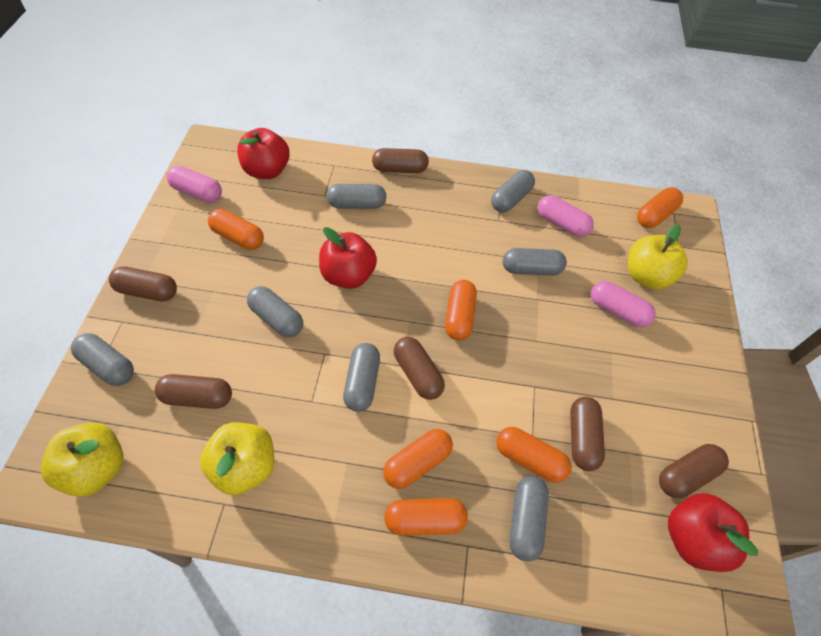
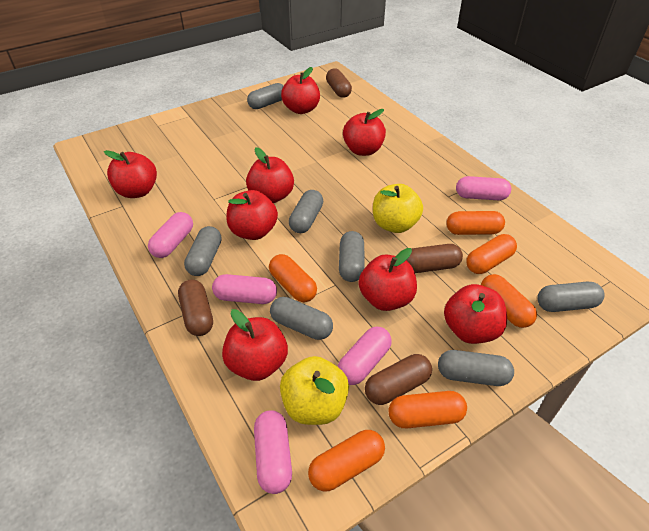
brown capsule: [109,266,177,301] [155,374,232,409] [372,148,429,173] [394,337,445,400] [570,397,605,471] [659,444,729,498] = 6 -> [178,279,213,336] [326,68,352,98] [365,354,432,405] [406,244,463,273] = 4
pink capsule: [167,166,222,203] [538,195,594,237] [591,281,656,327] = 3 -> [148,212,193,258] [212,274,277,304] [254,410,292,494] [338,326,392,385] [456,176,511,200] = 5
red apple: [237,128,290,179] [319,227,377,289] [668,493,758,572] = 3 -> [104,150,157,198] [222,309,288,381] [226,190,278,240] [246,147,294,203] [281,67,320,114] [343,109,386,156] [359,248,417,311] [444,284,507,344] = 8
yellow apple: [41,423,124,497] [200,422,274,495] [628,225,688,290] = 3 -> [280,356,349,425] [373,184,423,233] = 2

